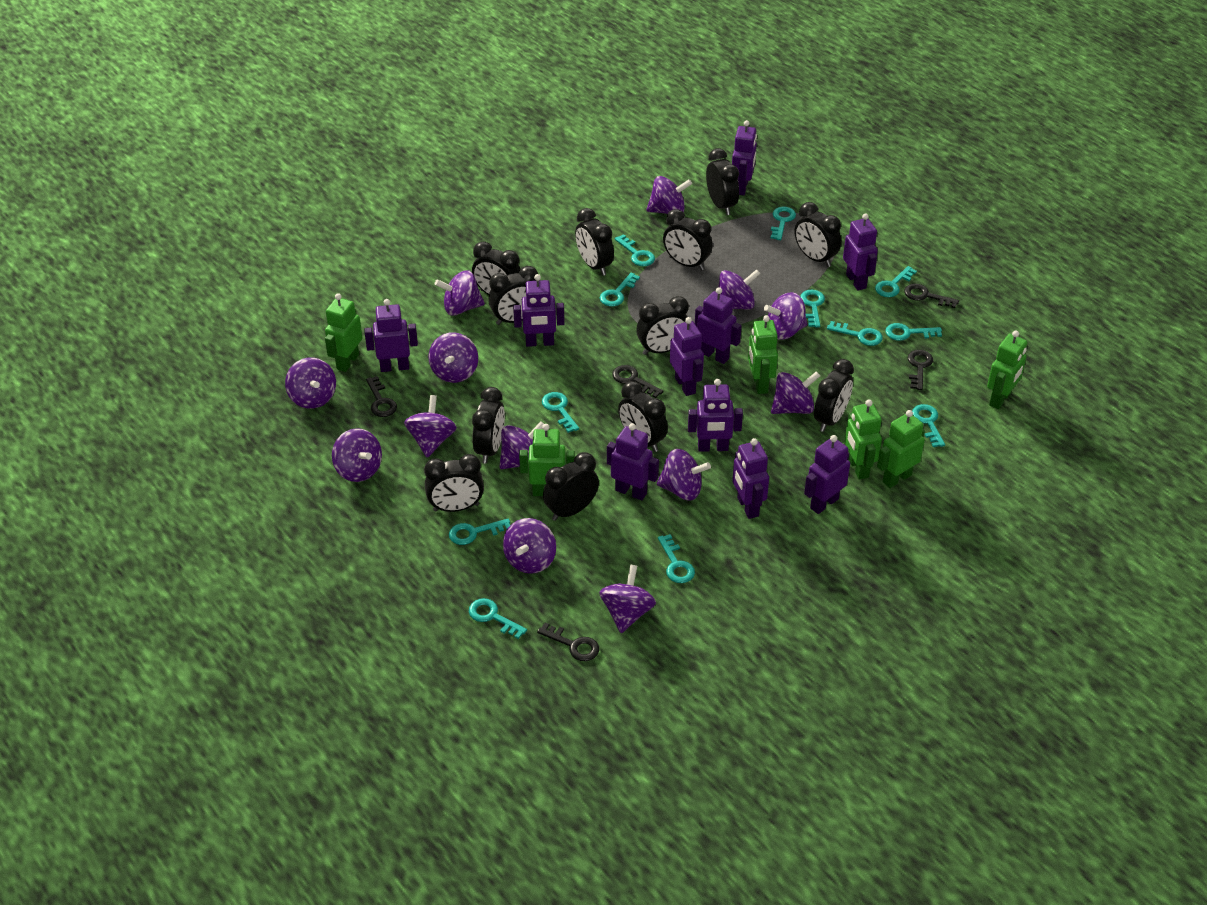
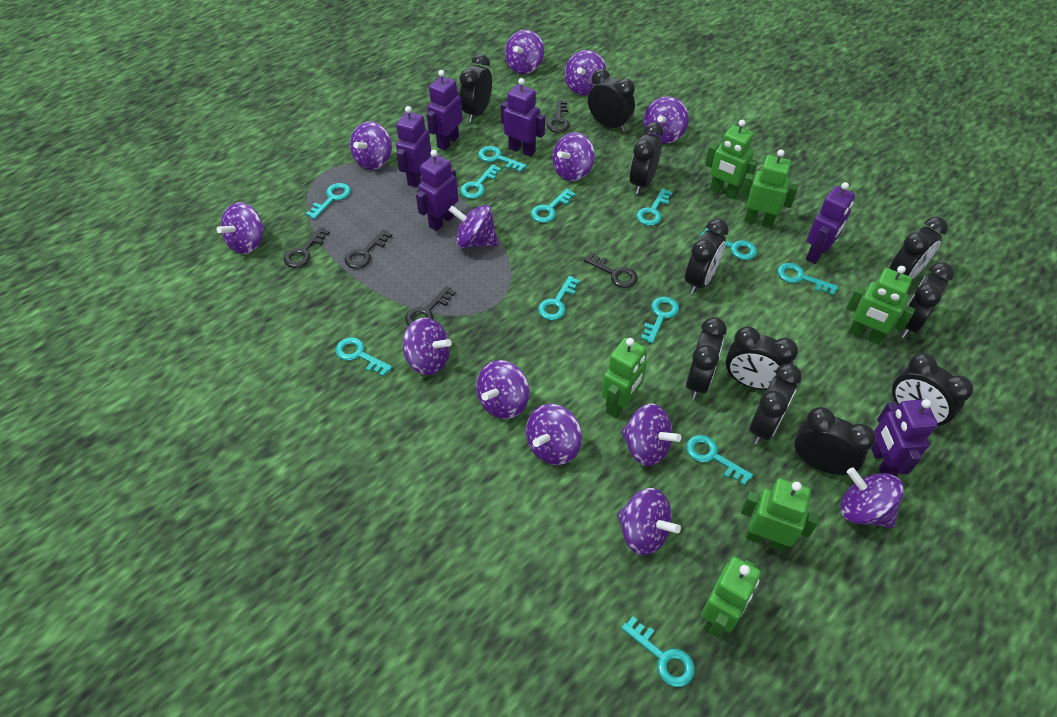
black clock: [424,454,484,512] [472,242,521,295] [472,387,505,463] [488,266,538,325] [543,452,599,521] [575,208,614,276] [618,381,668,452] [636,296,689,355] [663,209,713,271] [706,148,739,215] [795,202,842,267] [814,359,854,432] = 12 -> [459,54,492,122] [588,69,635,132] [629,122,664,194] [685,219,729,294] [686,317,727,400] [726,326,798,390] [749,363,802,445] [794,407,876,476] [889,217,948,279] [891,353,973,429] [901,262,954,338] = 11
purple robot: [364,299,418,372] [513,274,565,347] [607,423,659,500] [670,317,704,396] [688,379,743,452] [695,287,742,364] [732,120,757,195] [732,438,769,519] [804,435,850,514] [843,213,878,291] = 10 -> [396,106,431,187] [416,150,458,231] [427,70,463,150] [501,78,545,157] [806,182,855,264] [871,399,938,476] = 6

